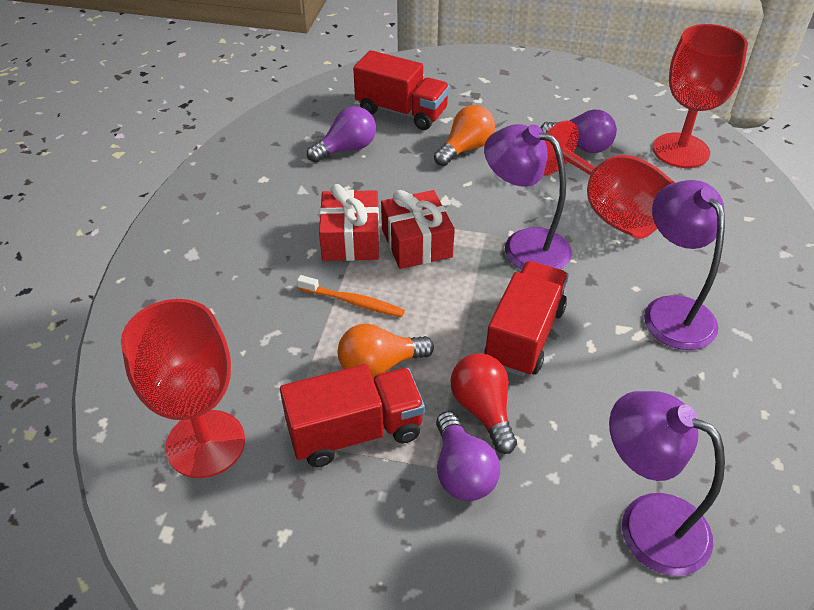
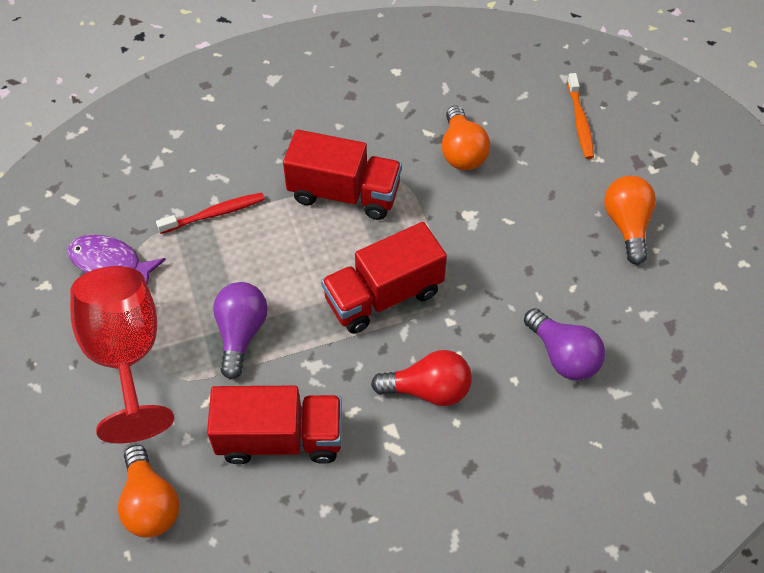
orange light bulb: [338,324,434,378] [434,105,495,166] = 2 -> [118,445,180,538] [442,106,490,170] [604,176,656,265] = 3
purple fish: none = 0 -> [67,234,166,286] = 1
purple lamp: [484,124,572,270] [609,391,725,576] [644,180,725,350] = 3 -> none = 0
purple light bulb: [307,106,376,163] [436,411,500,501] [540,109,617,153] = 3 -> [213,282,268,379] [524,308,605,380] = 2
red gift: [319,184,380,261] [381,190,455,269] = 2 -> none = 0
red goblet: [121,299,245,478] [544,121,675,239] [653,24,748,168] = 3 -> [70,266,174,443] = 1
red toothbrush: none = 0 -> [156,193,265,234] = 1

